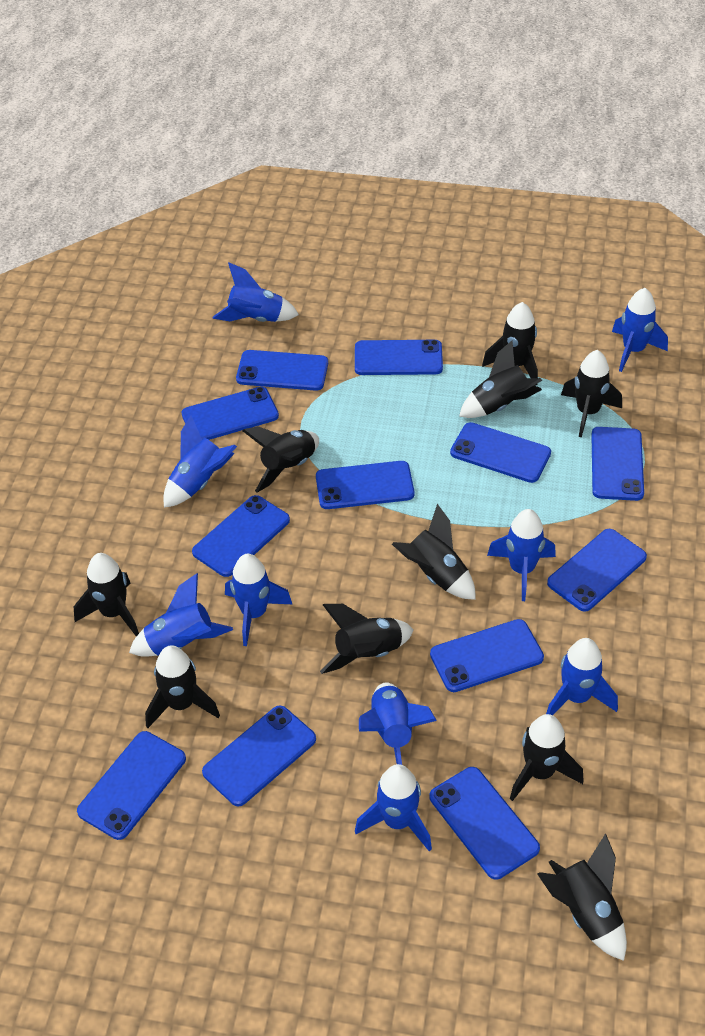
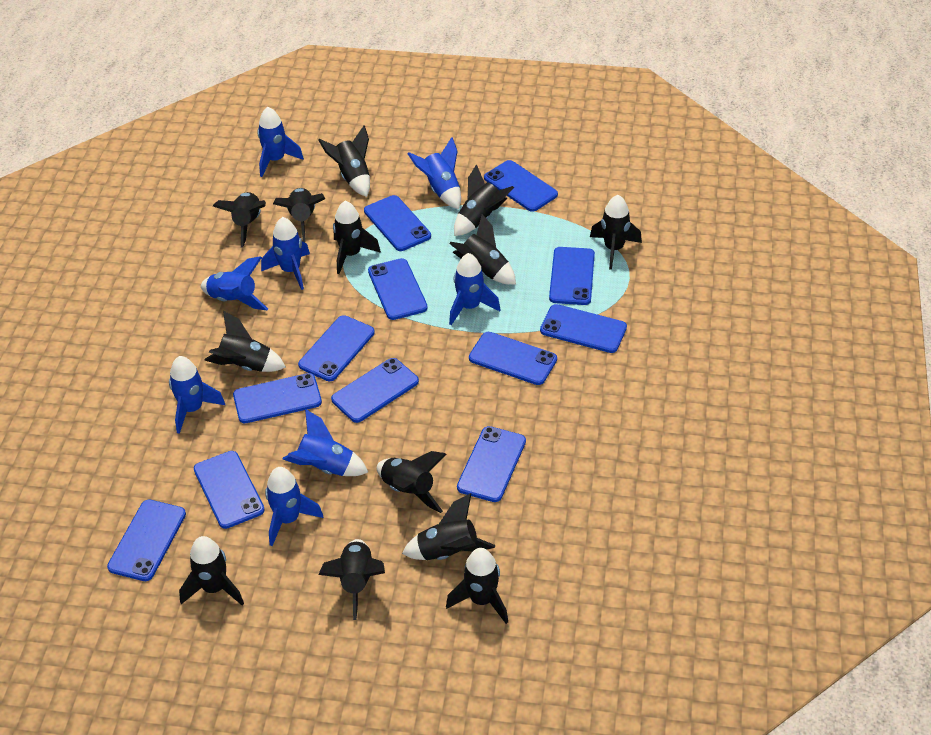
black rocket: [74,553,139,636] [145,645,220,728] [242,426,319,493] [320,604,414,674] [392,504,476,600] [459,341,542,418] [482,302,538,386] [510,714,584,801] [537,833,627,961] [561,350,622,437] = 10 -> [179,536,244,605] [205,311,286,372] [213,192,266,248] [273,188,325,242] [318,125,370,197] [318,539,385,620] [333,201,381,274] [377,451,447,513] [402,493,495,560] [446,548,508,624] [449,214,516,285] [454,164,514,236] [590,195,642,270] = 13
blue rocket: [129,573,233,657] [163,415,237,508] [213,263,299,322] [225,554,292,646] [355,764,432,851] [359,682,437,765] [487,509,556,601] [546,638,618,715] [612,288,668,372] = 9 -> [169,356,225,434] [201,256,268,310] [257,107,304,177] [261,217,310,290] [265,467,323,546] [283,409,368,476] [407,137,461,209] [449,253,501,325] = 8

